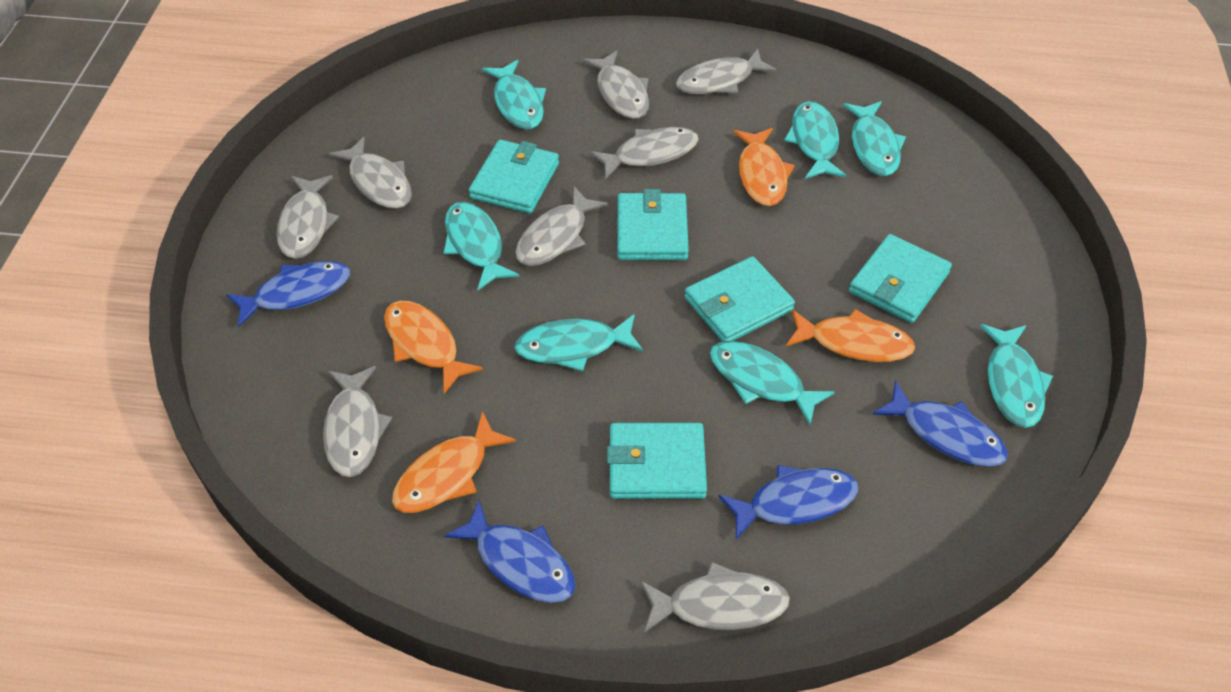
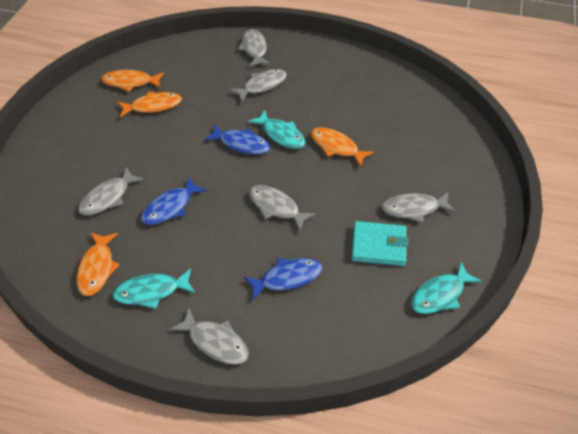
blue fish: [226,261,350,328] [444,500,575,603] [718,465,858,540] [873,380,1008,467] = 4 -> [141,176,207,225] [204,125,270,154] [243,258,322,300] = 3
grey fish: [277,175,339,259] [323,366,392,477] [329,137,412,209] [516,187,608,266] [583,51,649,119] [590,127,699,180] [640,561,790,633] [676,49,777,94] = 8 -> [78,167,144,216] [170,308,249,365] [229,69,287,102] [238,29,271,67] [249,185,316,231] [382,192,456,223] = 6
turquoise fish: [443,202,519,290] [482,60,546,129] [514,314,643,371] [710,341,835,425] [784,101,846,179] [843,101,906,176] [980,324,1053,428] = 7 -> [112,268,195,309] [248,110,305,149] [411,262,482,314] = 3
turquoise wallet: [469,140,559,214] [607,423,707,499] [617,189,689,260] [685,256,795,342] [849,234,952,323] = 5 -> [352,221,409,266] = 1

